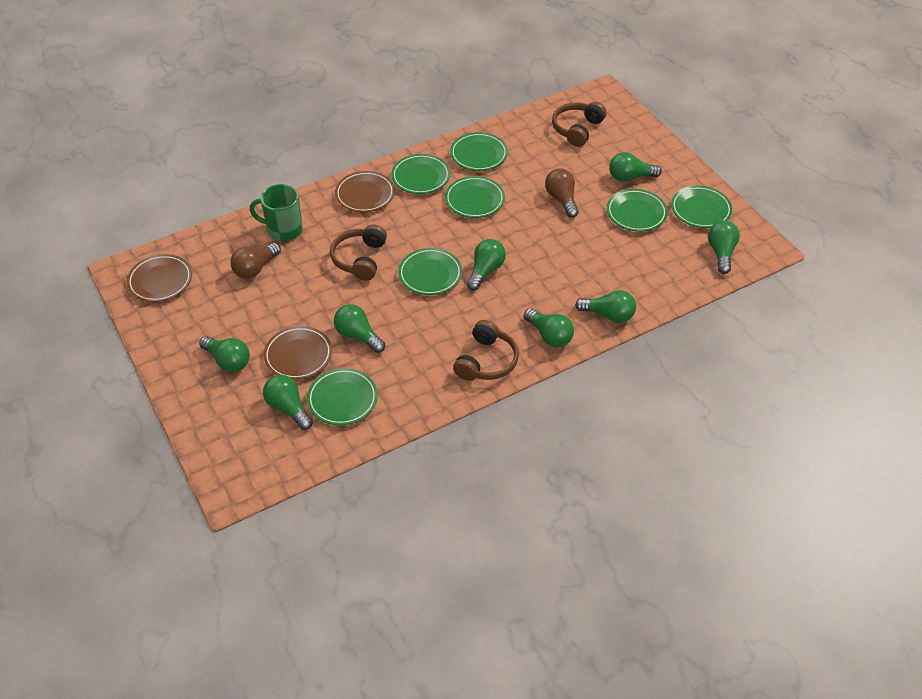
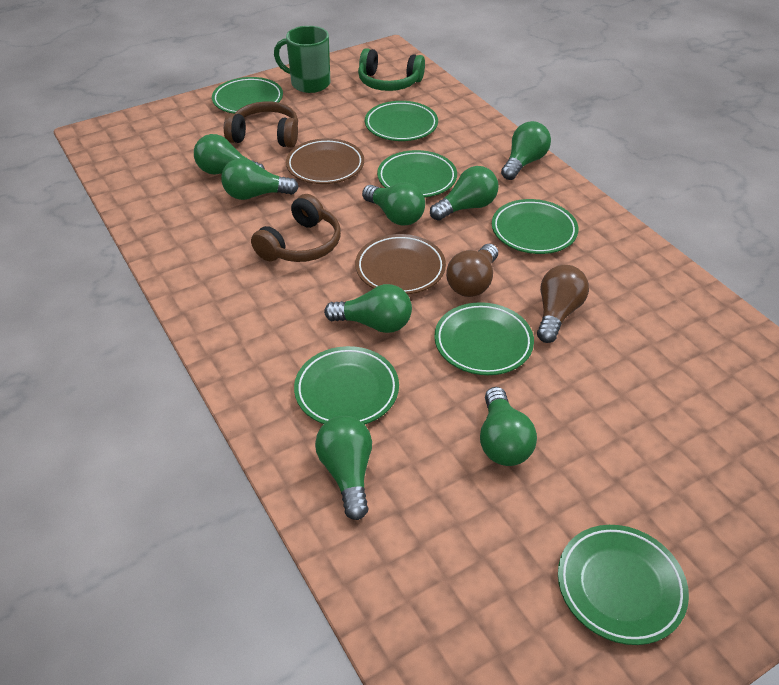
brown headphones: [330,224,387,280] [453,320,519,381] [552,102,607,147] = 3 -> [224,101,298,148] [251,194,341,262] = 2
brown plate: [127,254,192,302] [264,326,332,380] [335,171,395,212] = 3 -> [286,138,364,184] [355,234,446,294] = 2
green headphones: none = 0 -> [358,48,425,91] = 1

